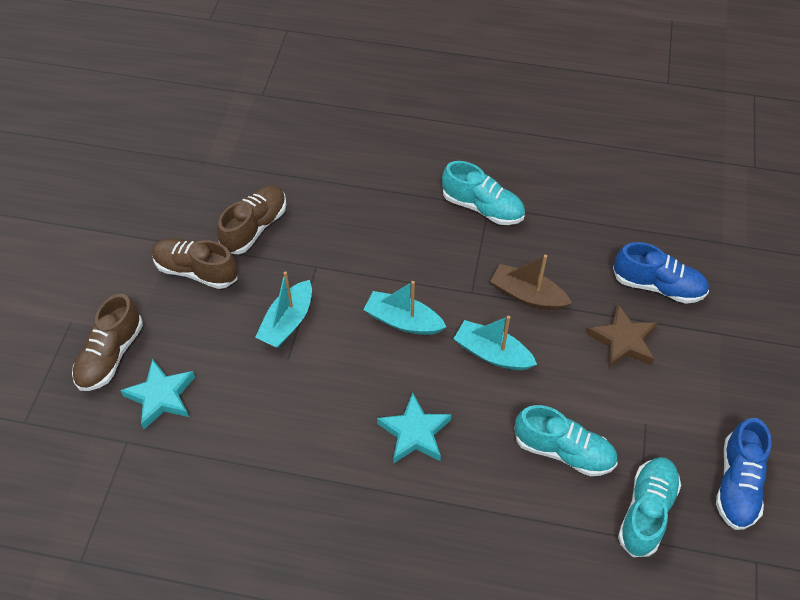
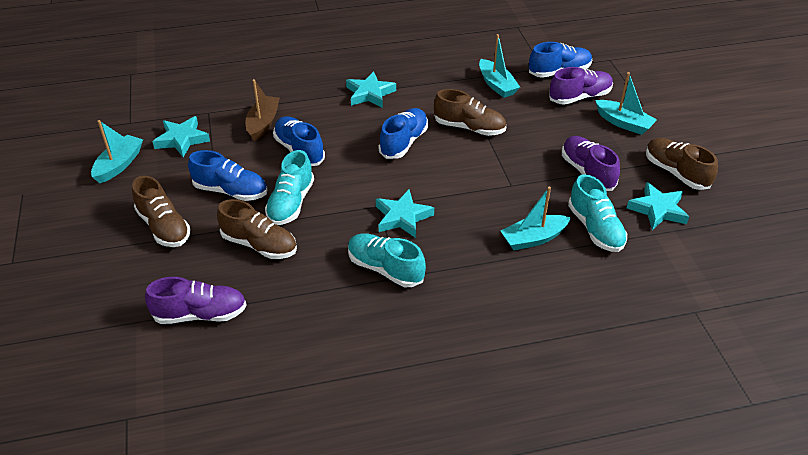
blue shoe: [613,242,709,304] [716,418,772,530] = 2 -> [188,150,268,201] [273,116,325,166] [379,108,428,159] [529,42,592,78] = 4
brown shoe: [72,294,143,391] [152,238,238,289] [217,185,287,254] = 3 -> [132,176,190,247] [217,199,297,259] [434,89,506,136] [646,138,718,190] = 4
brown star: [587,305,658,369] = 1 -> none = 0
purple shoe: none = 0 -> [145,277,247,324] [549,67,613,105] [562,136,620,191] = 3
turquoise boat: [255,271,312,348] [364,281,446,335] [454,316,537,370] = 3 -> [91,120,143,183] [479,34,520,98] [500,186,571,251] [595,72,657,135] = 4
turquoise star: [120,359,195,429] [377,392,452,463] = 2 -> [152,116,210,157] [346,71,396,108] [376,189,434,238] [627,182,689,230] = 4

